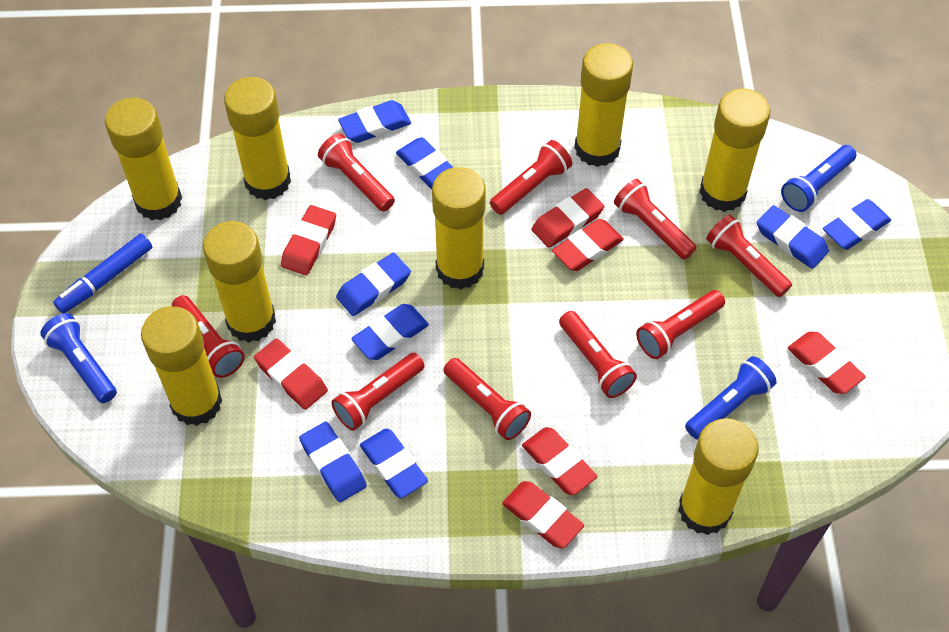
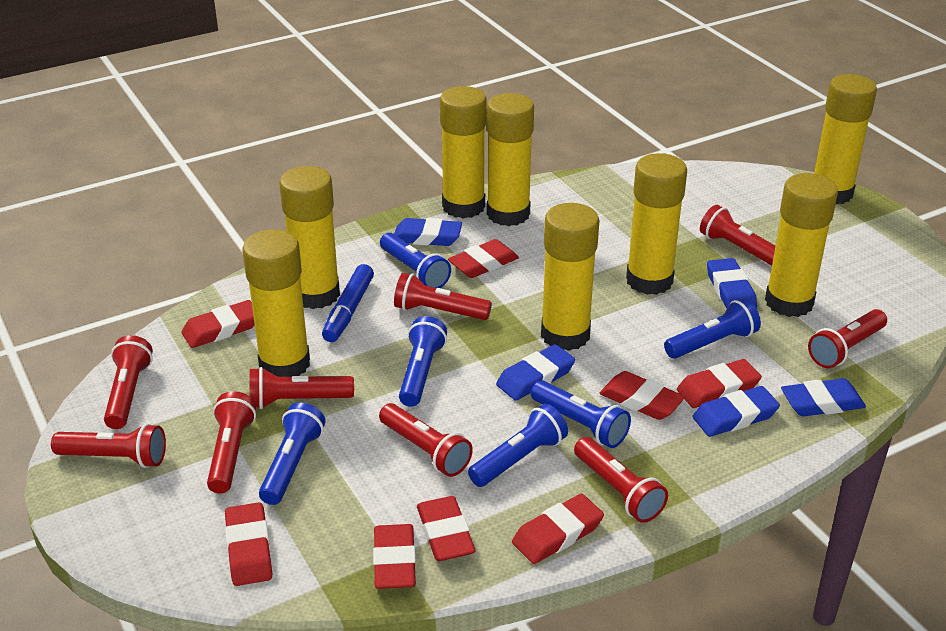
blue eraser: [299,422,367,502] [336,253,411,316] [338,100,411,143] [351,304,429,360] [360,428,428,498] [396,137,453,189] [757,205,829,269] [823,199,891,250] = 8 -> [394,218,462,246] [496,344,575,400] [692,386,780,437] [707,258,757,309] [781,378,866,417] = 5
blue flashlight: [40,313,117,403] [685,356,777,440] [781,145,856,212] = 3 -> [259,403,325,505] [380,233,451,288] [399,316,447,407] [468,404,568,487] [531,380,631,448] [664,298,761,359] = 6
red eraser: [254,338,328,410] [281,205,336,275] [502,481,584,548] [522,427,597,495] [532,188,604,248] [552,219,624,271] [788,332,866,394] = 7 -> [182,300,255,348] [225,502,272,586] [373,524,416,589] [417,496,476,561] [448,239,519,278] [512,494,604,564] [599,371,685,420] [677,359,762,408] = 8

